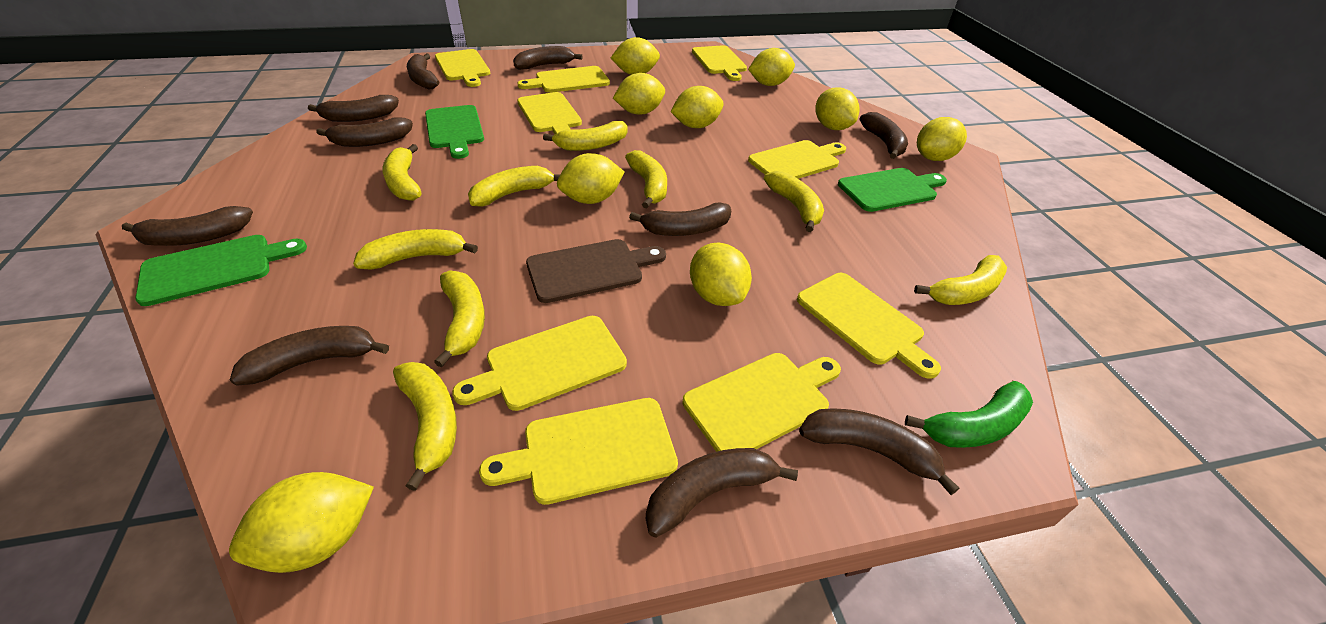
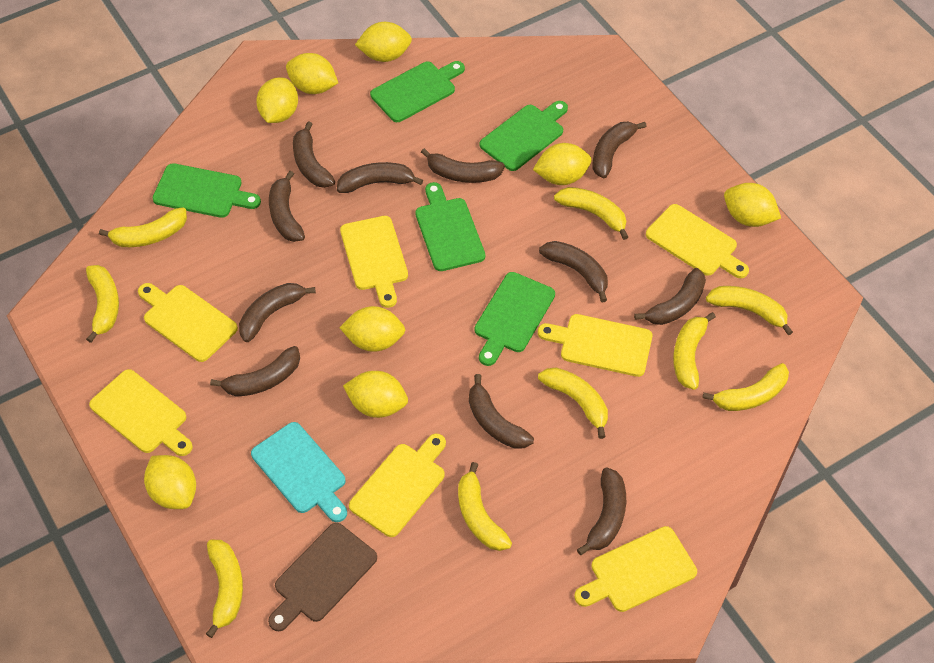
brown banana: [122,206,253,246] [230,326,389,386] [308,95,399,122] [317,118,413,147] [407,53,439,90] [513,46,583,70] [629,203,731,236] [646,448,798,538] [799,408,959,495] [860,112,908,159] = 10 -> [210,346,300,397] [239,283,316,342] [269,171,305,242] [293,121,335,188] [337,162,423,193] [421,148,505,183] [469,374,534,449] [539,241,608,302] [577,468,626,555] [593,122,647,178] [634,268,706,325] = 11
green banana: [905,381,1033,448] = 1 -> none = 0
green cutting board: [135,235,307,306] [425,105,484,159] [838,168,947,212] = 3 -> [153,163,261,218] [370,61,465,122] [415,182,485,271] [474,272,555,366] [480,101,568,171] = 5
turquoise cutting board: none = 0 -> [251,422,347,522] = 1
yellow cutting board: [435,49,490,87] [452,316,627,411] [479,398,678,505] [517,66,610,93] [517,92,582,134] [683,353,841,452] [692,45,747,81] [748,140,846,179] [797,273,941,379] = 9 -> [89,369,193,456] [138,283,238,362] [340,216,408,308] [349,434,446,537] [538,314,653,377] [574,526,697,612] [646,204,749,278] = 7
yellow lemon: [229,472,374,573] [557,153,624,204] [611,37,660,75] [613,73,665,115] [671,86,724,128] [690,243,752,306] [748,48,795,86] [816,88,859,130] [917,117,967,161] = 9 -> [144,455,196,509] [256,77,298,123] [286,53,338,94] [339,306,405,352] [343,371,408,418] [355,22,412,62] [533,143,592,185] [724,183,781,227] = 8

